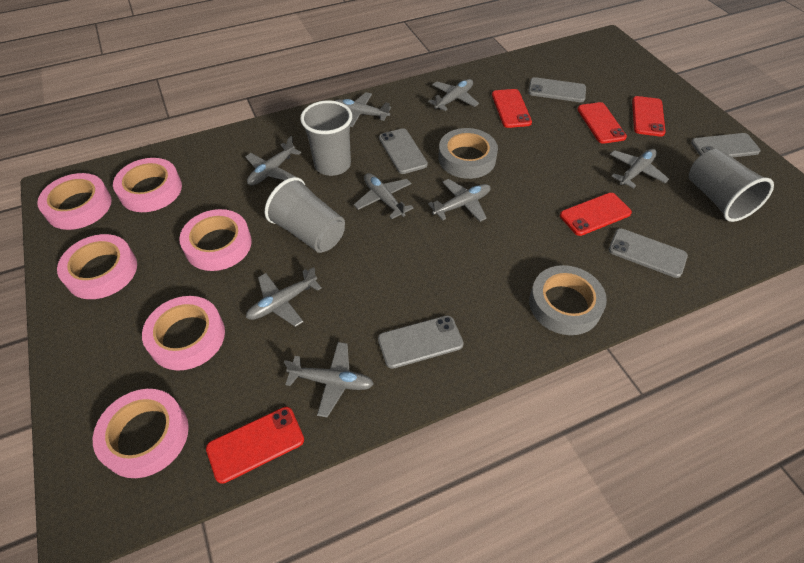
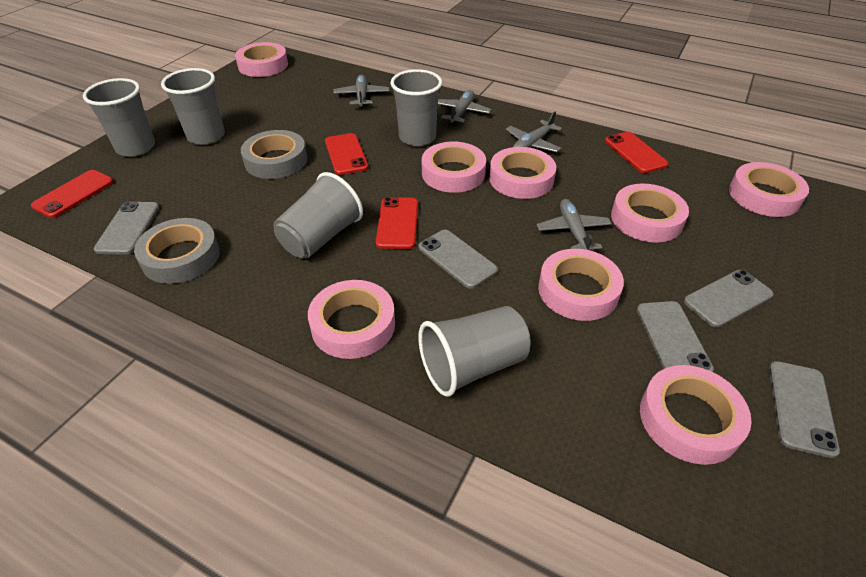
grey cup: [265,177,345,253] [300,100,352,176] [689,149,774,222] = 3 -> [83,78,155,157] [161,68,225,145] [273,172,363,259] [390,69,442,146] [418,306,531,397] = 5
grey plane: [245,136,301,185] [246,267,321,327] [284,342,374,417] [335,92,391,127] [354,173,413,219] [428,79,479,111] [428,179,491,222] [610,149,669,188] = 8 -> [333,75,389,107] [438,90,491,124] [506,111,562,152] [537,199,612,250] = 4
pink tape: [37,173,112,230] [57,234,137,299] [93,389,189,478] [113,158,182,212] [142,296,225,370] [179,209,252,271] = 6 -> [235,42,288,77] [308,280,395,359] [422,142,486,193] [489,147,556,199] [538,249,624,321] [611,184,689,243] [640,365,752,465] [729,162,809,217] = 8
red phone: [206,407,304,484] [492,89,532,128] [560,193,632,236] [577,102,627,144] [632,96,666,137] = 5 -> [31,170,114,218] [325,133,368,175] [376,197,418,249] [605,132,669,173] = 4

